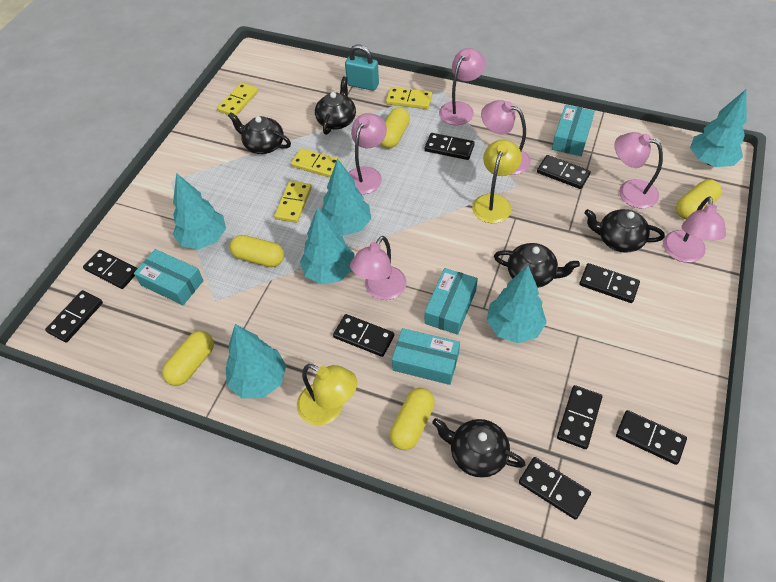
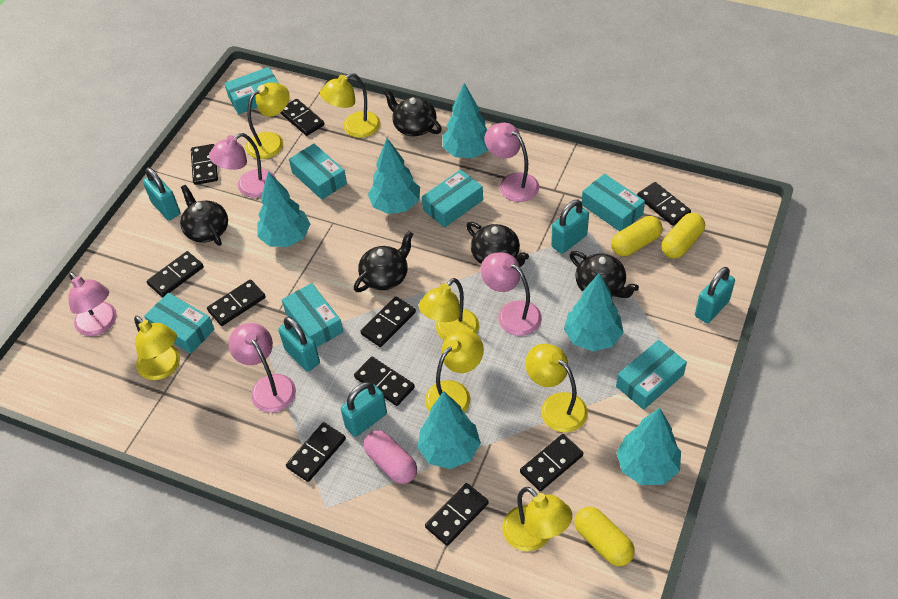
black domino: [45,290,103,343] [83,250,138,289] [333,314,394,357] [425,133,475,160] [519,457,591,520] [537,155,591,189] [557,385,602,449] [579,263,640,303] [616,410,687,465] = 9 -> [147,251,204,297] [191,144,218,185] [207,279,266,326] [280,99,325,136] [286,422,346,482] [354,356,415,406] [360,296,416,347] [425,483,489,546] [520,434,583,491] [637,182,691,226] = 10
pink capsule: none = 0 -> [363,430,417,484] = 1
pink lamp: [349,113,387,194] [350,236,407,300] [439,48,486,125] [481,100,530,175] [614,132,663,209] [663,196,726,263] = 6 -> [68,272,117,336] [209,133,276,198] [229,323,296,412] [480,252,542,336] [485,123,539,202] = 5
turquoise box: [134,249,204,305] [392,328,460,385] [425,268,478,335] [552,105,595,156] = 4 -> [144,292,215,354] [224,67,279,114] [282,283,343,348] [289,144,347,200] [422,170,483,228] [582,174,645,231] [616,340,687,410] = 7
turquoise padlock: [345,44,379,91] = 1 -> [143,168,180,220] [278,316,320,372] [341,382,387,437] [551,200,589,254] [695,267,735,323] = 5
yellow capsule: [162,331,214,386] [230,235,284,267] [380,107,410,148] [390,388,435,450] [676,179,722,219] = 5 -> [575,507,635,566] [611,216,662,256] [662,213,705,259] = 3
yellow domino: [217,82,258,116] [274,181,312,223] [291,148,342,178] [386,87,432,109] = 4 -> none = 0
yellow lamp: [297,364,357,425] [472,140,522,223] = 2 -> [134,316,180,380] [246,82,289,159] [320,73,380,138] [419,278,479,341] [425,330,484,413] [502,487,572,551] [525,344,588,432] = 7

